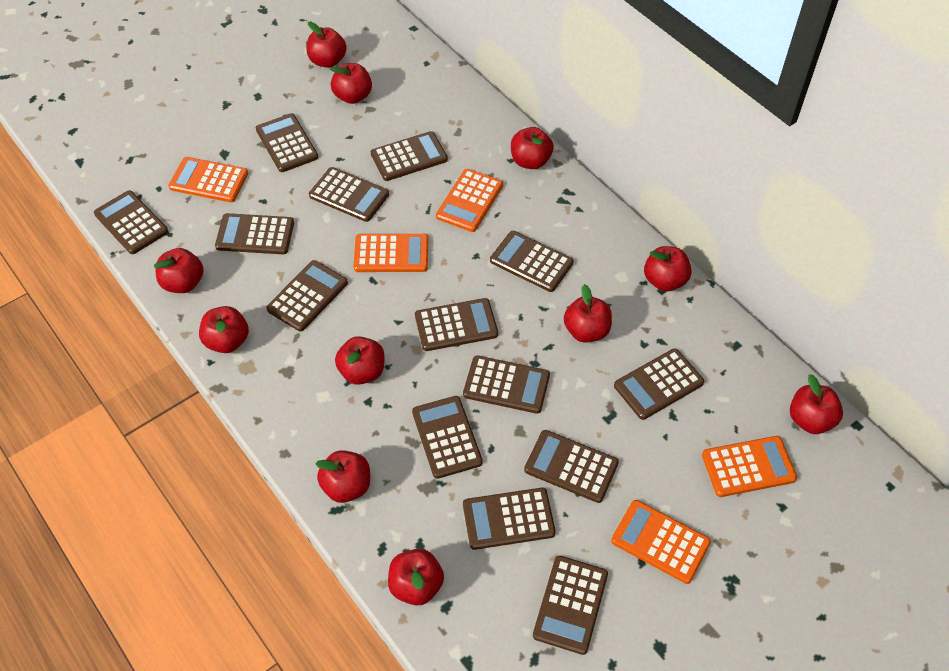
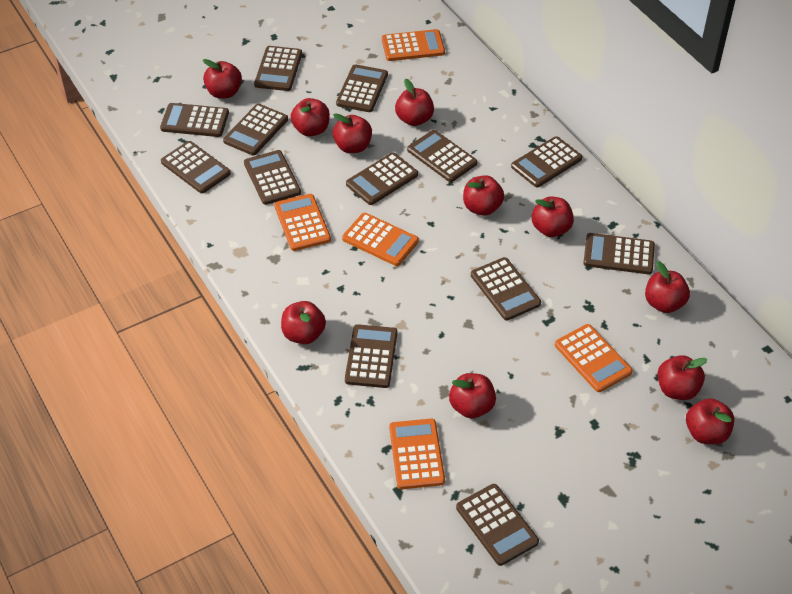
brown calculator: [94,190,168,254] [215,213,294,254] [256,113,318,172] [266,260,348,332] [309,167,389,222] [371,131,448,181] [412,396,483,479] [415,298,498,351] [463,356,550,414] [463,488,556,550] [490,231,574,292] [524,430,619,503] [533,556,608,655] [614,348,704,420] = 14 -> [160,103,229,137] [161,141,231,193] [223,104,288,156] [244,150,301,205] [254,46,302,91] [336,64,388,112] [345,324,397,388] [346,153,418,205] [407,130,477,182] [456,484,539,566] [471,257,541,321] [511,136,583,187] [583,233,655,274] = 13

